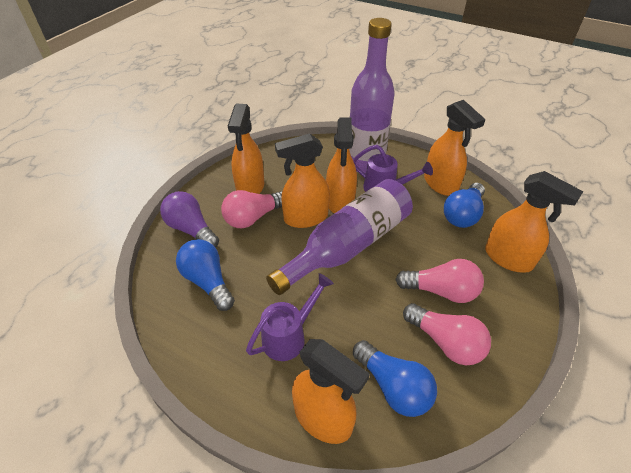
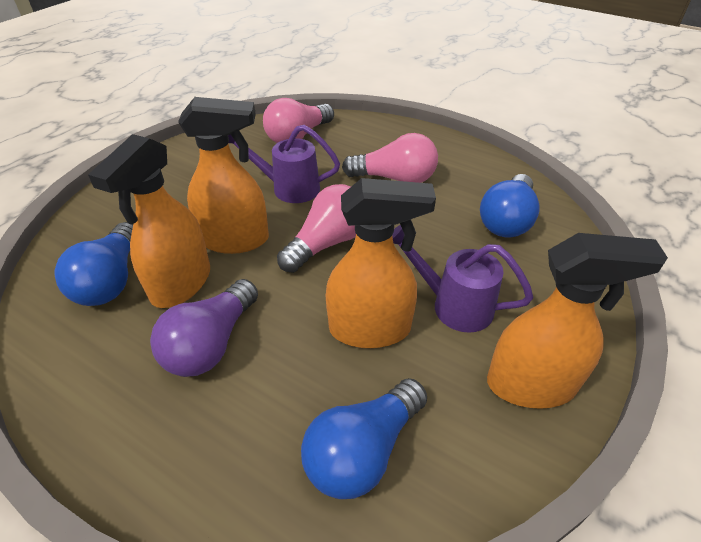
orange spray bottle: [228,104,264,194] [275,133,330,228] [292,339,370,444] [326,117,357,213] [424,100,486,196] [485,171,583,273] = 6 -> [88,134,210,308] [178,97,269,254] [326,178,436,348] [487,233,668,409] = 4
purple bottle: [266,179,413,295] [349,18,395,174] = 2 -> none = 0

